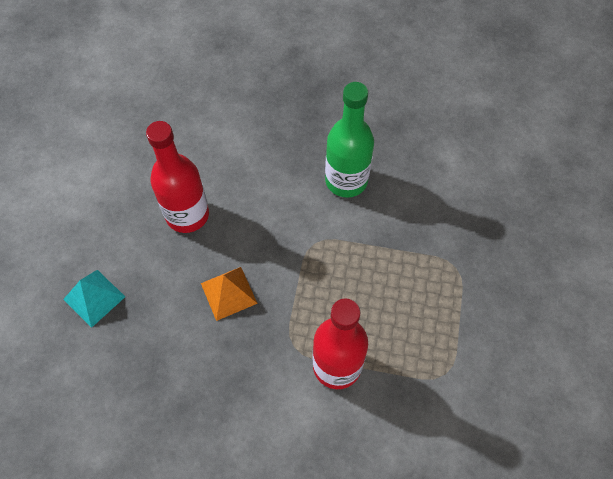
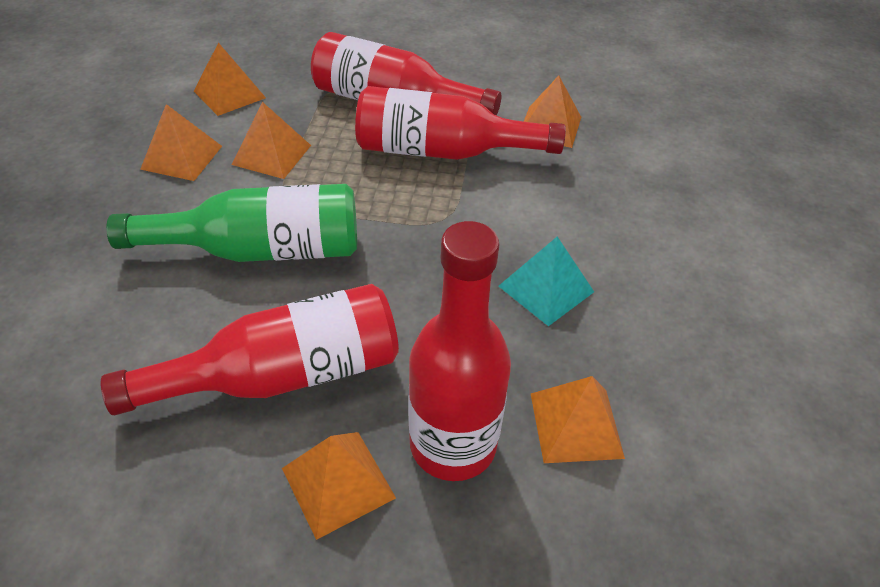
orange pyramid: [201,267,258,321] = 1 -> [140,104,222,181] [194,42,266,116] [232,102,311,179] [282,432,396,540] [524,76,581,148] [531,376,625,463] = 6
red bottle: [146,121,209,233] [313,299,368,389] = 2 -> [100,284,399,415] [311,32,502,116] [355,86,566,160] [408,221,511,481] = 4

